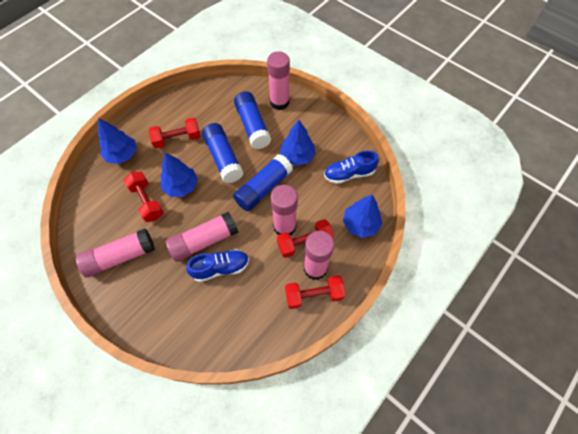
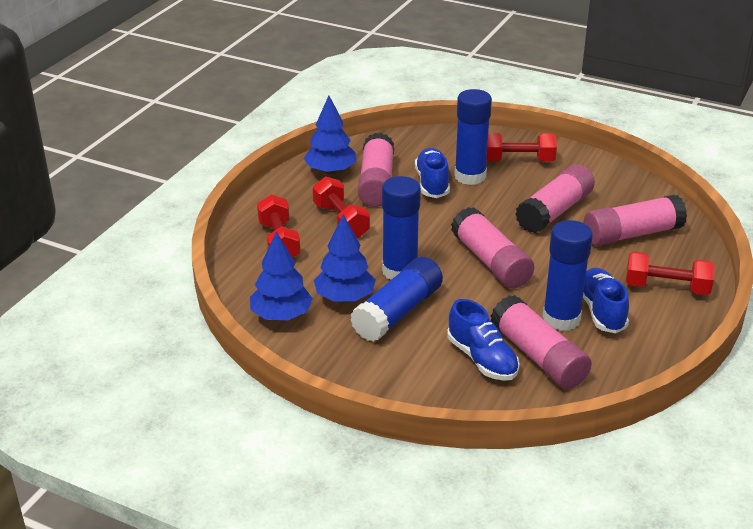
blue glue stick: [202,123,243,183] [233,154,293,211] [234,91,271,149] = 3 -> [350,257,443,342] [382,176,421,280] [454,89,492,185] [542,220,593,331] = 4
blue shoe: [186,249,249,282] [324,151,379,184] = 2 -> [415,148,450,198] [447,299,520,381] [583,268,629,333] = 3
blue tree: [98,118,137,164] [161,153,198,197] [280,120,316,166] [343,195,382,238] = 4 -> [250,232,313,320] [304,96,357,174] [314,214,376,302] = 3

